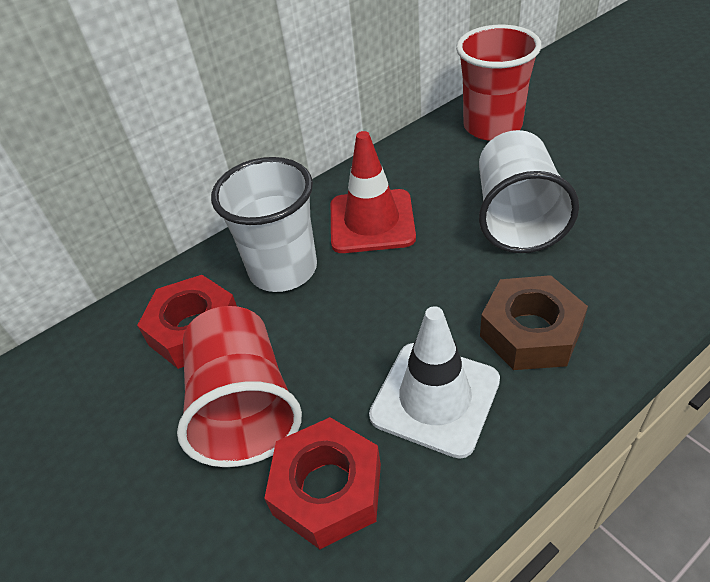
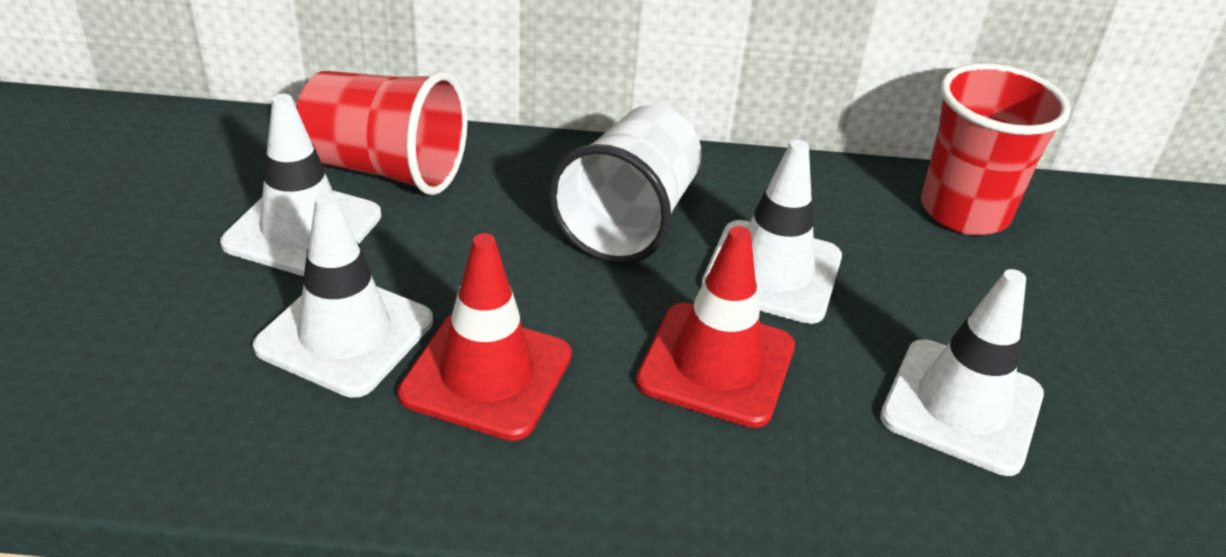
brown nut: [480,275,588,370] = 1 -> none = 0
red nut: [137,275,237,369] [264,417,381,549] = 2 -> none = 0
red traffic cone: [331,131,416,253] = 1 -> [398,233,572,441] [636,226,795,428] = 2
white cup: [211,157,317,292] [479,130,579,253] = 2 -> [548,105,702,264] = 1
white traffic cone: [369,306,500,459] = 1 -> [220,94,382,276] [253,193,433,398] [702,140,842,324] [880,269,1044,476] = 4

